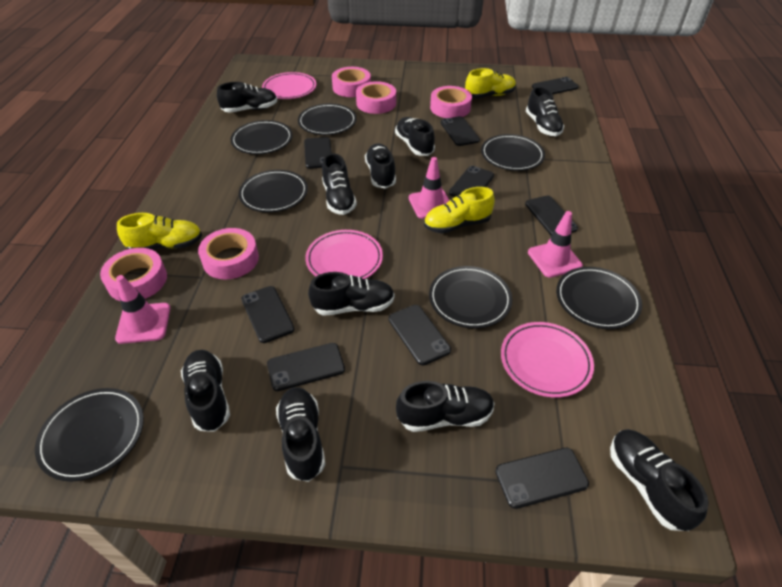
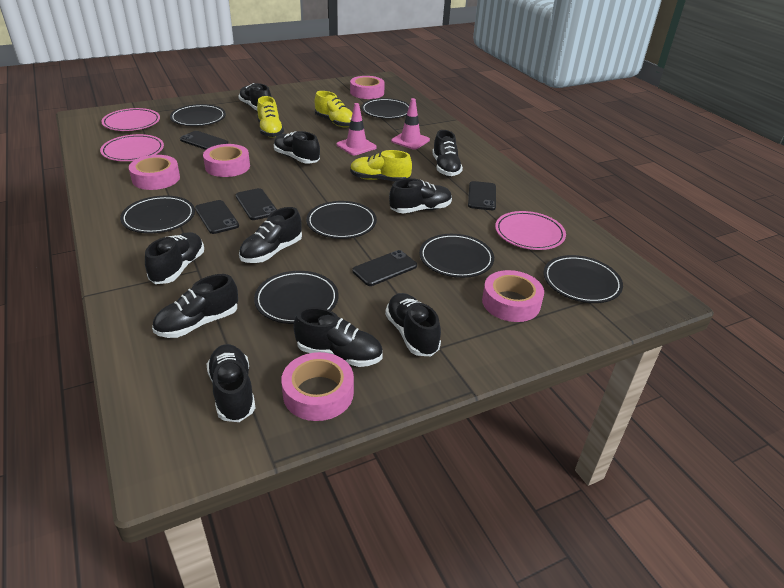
black phone: [241,286,294,343] [267,343,345,391] [304,137,332,169] [389,305,451,365] [440,116,480,146] [449,166,494,197] [495,448,589,509] [525,195,578,235] [532,77,579,94] = 9 -> [180,131,228,150] [195,200,239,234] [236,188,277,220] [353,250,417,286] [468,181,496,210] = 5
pink traffic cone: [115,275,170,344] [409,157,450,219] [528,211,583,278] = 3 -> [337,103,377,155] [391,98,430,150] = 2

